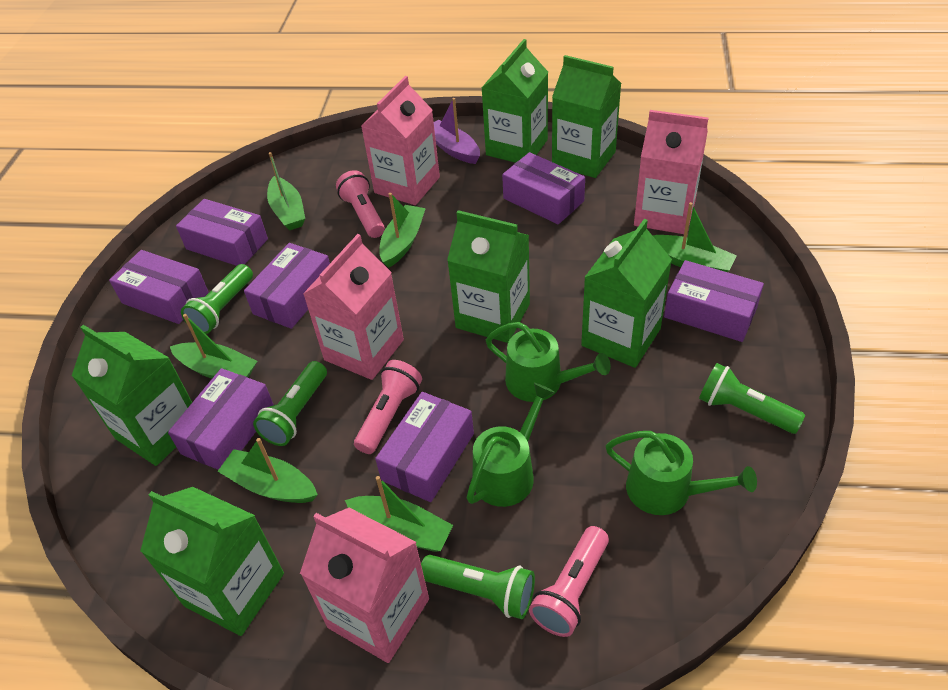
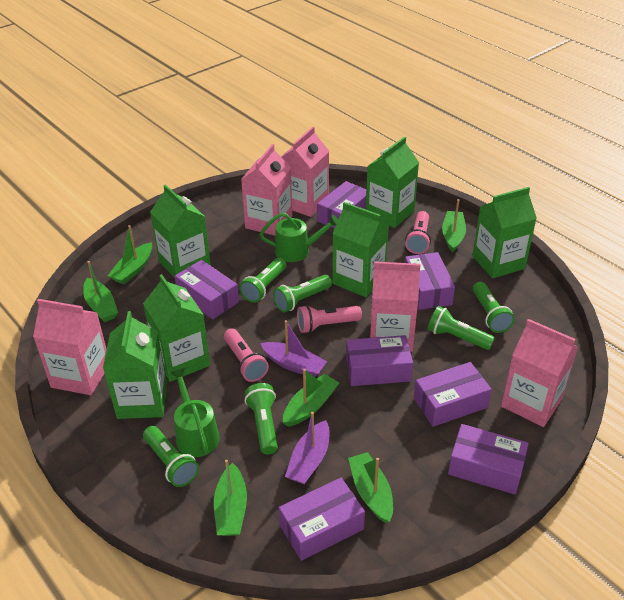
green flashlight: [181,264,253,334] [253,361,327,446] [421,555,535,619] [699,363,805,434] = 4 -> [143,426,199,487] [240,258,286,303] [245,383,278,455] [273,275,332,312] [428,306,495,350] [473,282,515,333] = 6
green watering can: [467,383,555,507] [486,322,611,402] [606,431,757,515] = 3 -> [170,368,220,457] [259,213,338,262] = 2
pink carton: [300,508,429,663] [303,234,404,380] [361,76,440,205] [634,110,708,234] = 4 -> [33,299,107,395] [241,144,292,236] [281,127,329,217] [370,261,420,352] [501,319,578,427] = 5
purple boat: [434,98,480,164] = 1 -> [260,320,327,377] [285,412,330,484] = 2

